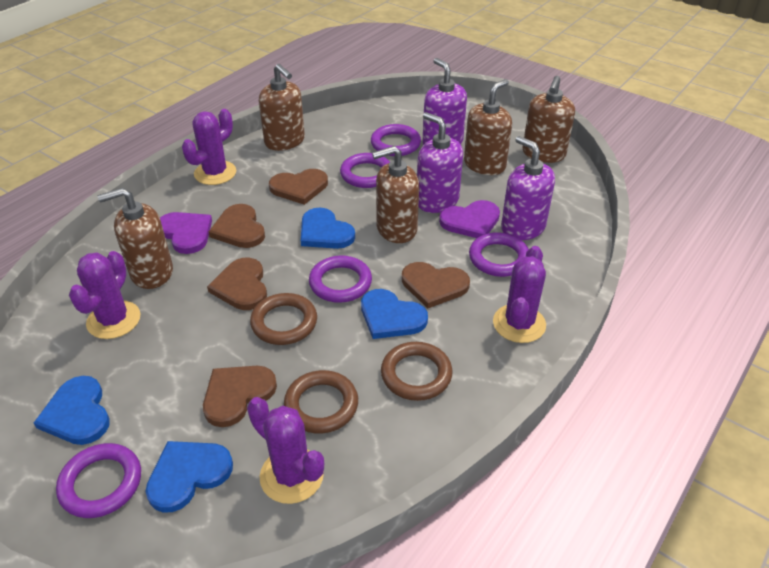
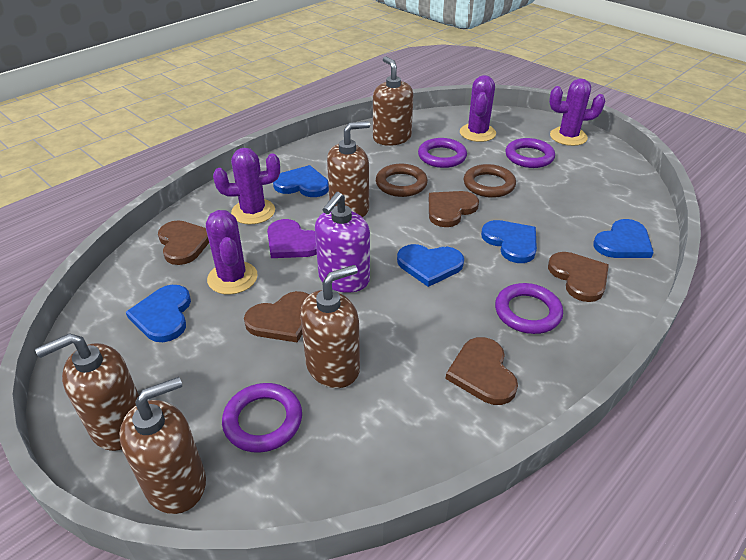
blue heart: [34,376,110,445] [145,441,233,513] [301,208,355,249] [361,289,428,339] = 4 -> [126,285,191,342] [273,165,329,197] [397,244,464,287] [481,220,537,263] [593,219,654,258] = 5
brown ring: [250,293,317,345] [284,370,358,434] [381,342,453,401] = 3 -> [376,164,428,197] [464,164,516,198] = 2
purple heart: [160,212,212,254] [439,200,500,238] = 2 -> [267,219,317,258] = 1
purple ring: [56,443,141,518] [309,255,372,303] [340,153,390,188] [371,124,421,156] [469,232,529,277] = 5 -> [222,383,302,453] [418,138,467,168] [495,283,563,334] [505,138,555,168] = 4
purple soap dispenser: [417,112,463,213] [423,58,467,144] [501,136,555,240] = 3 -> [315,192,370,293] = 1

